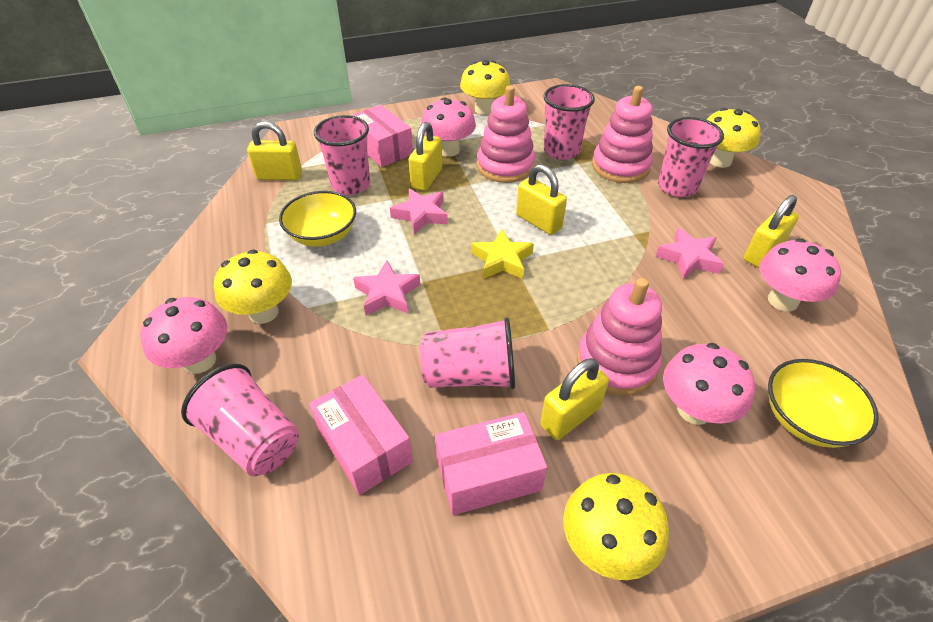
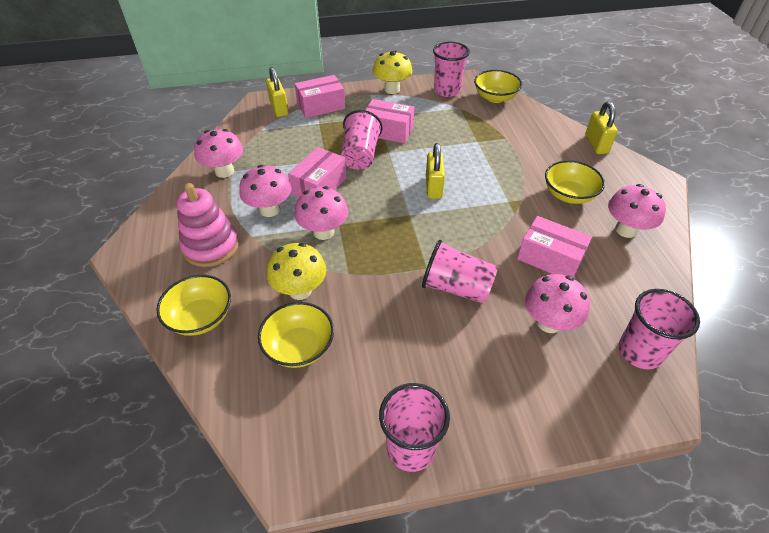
pink box: [309,374,413,495] [351,105,413,167] [435,412,547,515] = 3 -> [288,147,347,198] [295,75,345,118] [365,99,414,143] [517,216,592,278] = 4
pink mushroom: [140,297,228,374] [421,97,476,157] [663,343,755,425] [760,238,841,312] = 4 -> [194,129,243,178] [239,165,292,217] [295,186,348,240] [525,274,590,333] [608,184,666,238] = 5
pink stacking toy: [477,86,535,183] [577,278,662,396] [592,86,653,183] = 3 -> [177,183,239,267] = 1
pink star: [353,261,420,316] [390,188,448,235] [656,227,724,279] = 3 -> none = 0
yellow bowl: [279,191,356,246] [768,359,879,448] = 2 -> [156,275,231,336] [258,302,334,368] [474,70,522,103] [545,160,605,204] = 4
yellow mushroom: [214,249,292,324] [460,60,510,115] [563,473,669,580] [707,108,761,168] = 4 -> [267,243,326,300] [373,51,412,94] = 2
yellow padlock: [247,121,302,180] [408,122,442,191] [516,164,567,235] [540,358,609,440] [744,195,799,268] = 5 -> [266,67,289,117] [426,143,445,199] [585,101,618,154] = 3
yellow star: [471,229,534,279] = 1 -> none = 0

